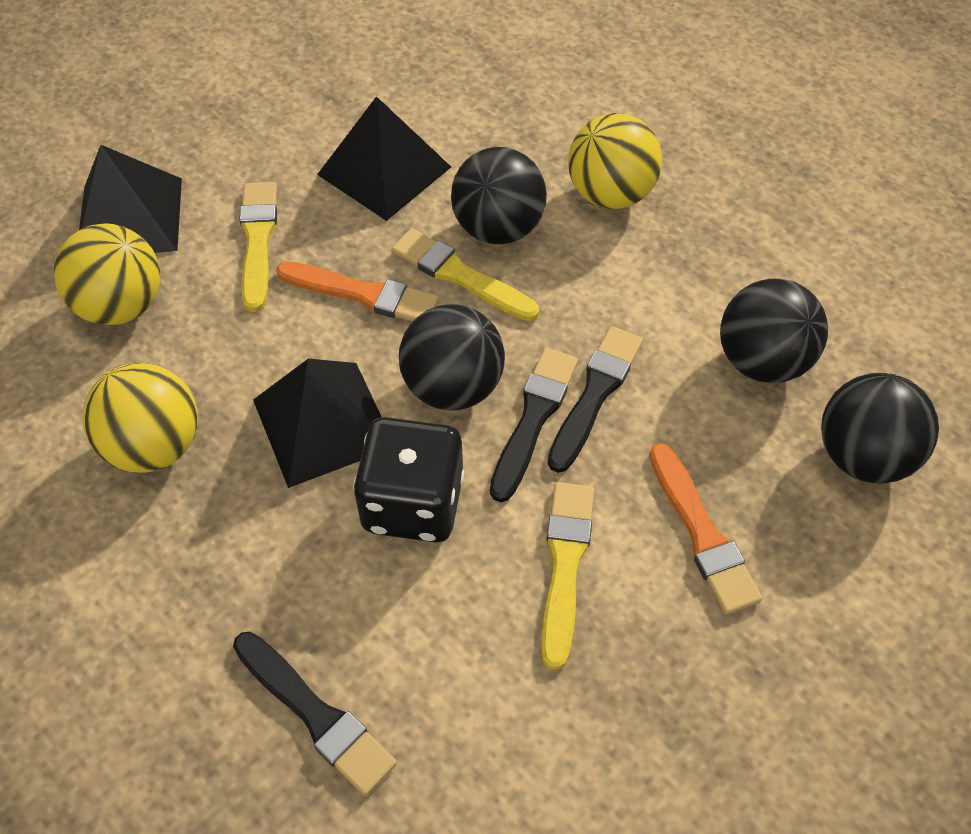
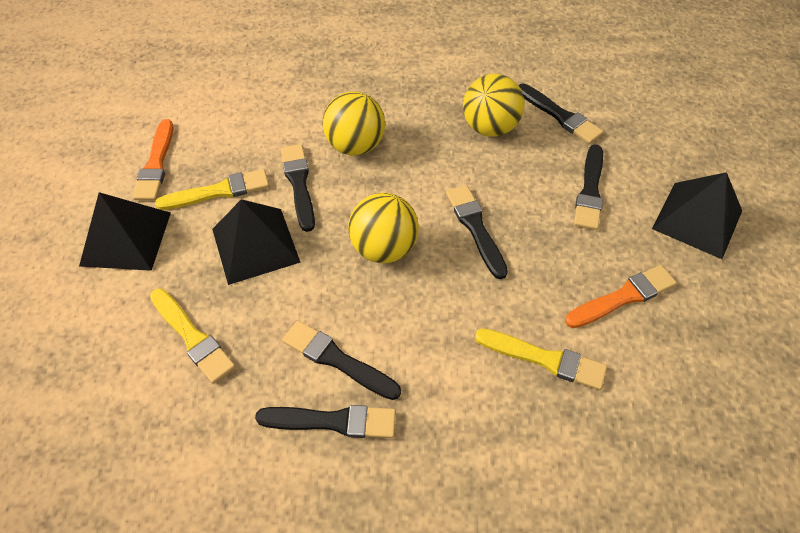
black ball: [399,304,505,410] [451,147,547,244] [720,278,828,383] [821,373,939,484] = 4 -> none = 0
black brush: [233,631,397,796] [490,348,578,502] [548,326,643,473] = 3 -> [255,405,396,438] [281,144,315,232] [282,321,401,400] [446,185,508,279] [518,84,603,144] [574,144,603,230] = 6
black dice: [353,417,464,543] = 1 -> none = 0

